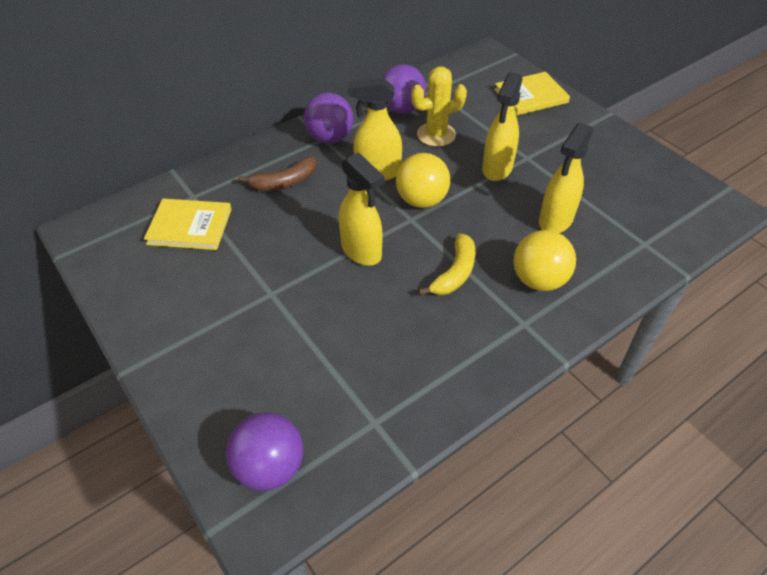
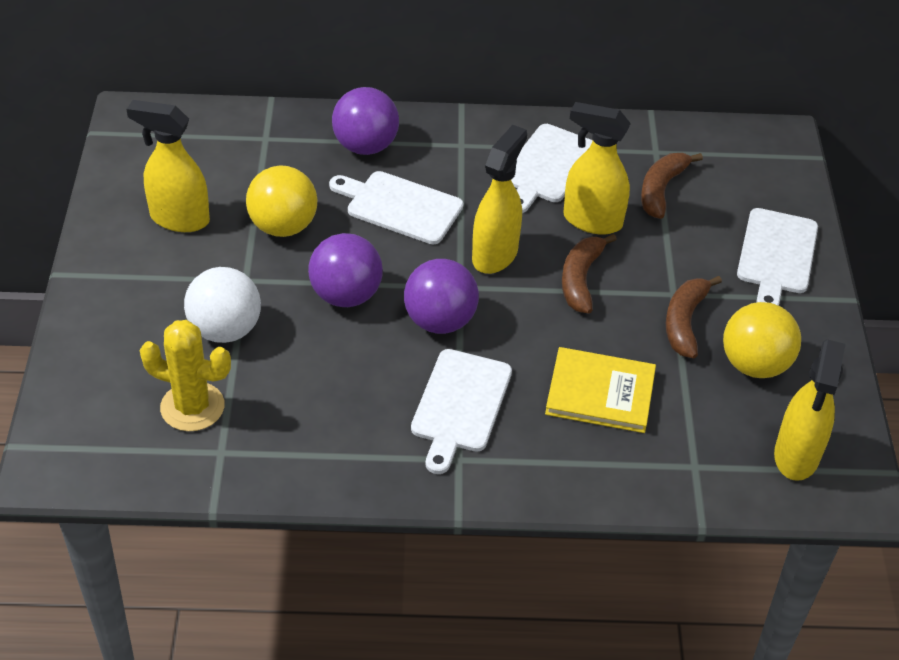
brown banana: [238,156,317,191] = 1 -> [562,234,617,314] [641,153,703,219] [666,276,722,358] = 3
white ball: none = 0 -> [184,267,261,343] = 1
white cutting board: none = 0 -> [329,171,464,244] [411,349,512,474] [511,124,593,213] [737,208,818,306] = 4
yellow banana: [418,233,475,295] = 1 -> none = 0
yellow book: [144,199,232,250] [494,72,570,116] = 2 -> [545,347,656,433] = 1

